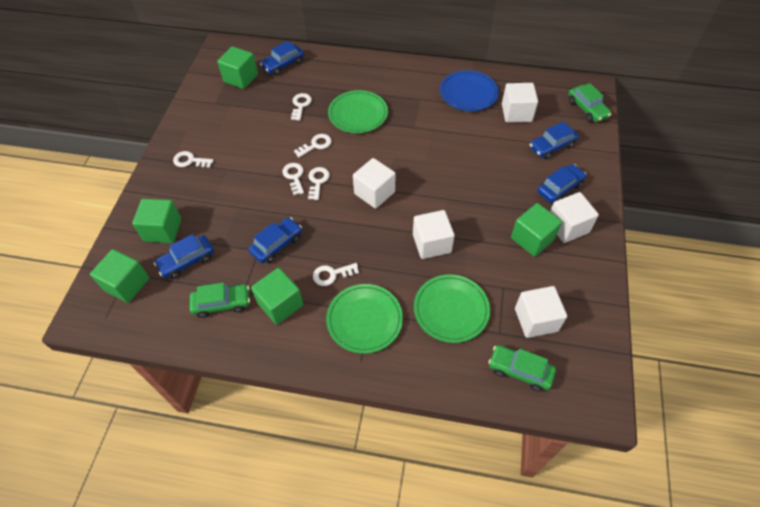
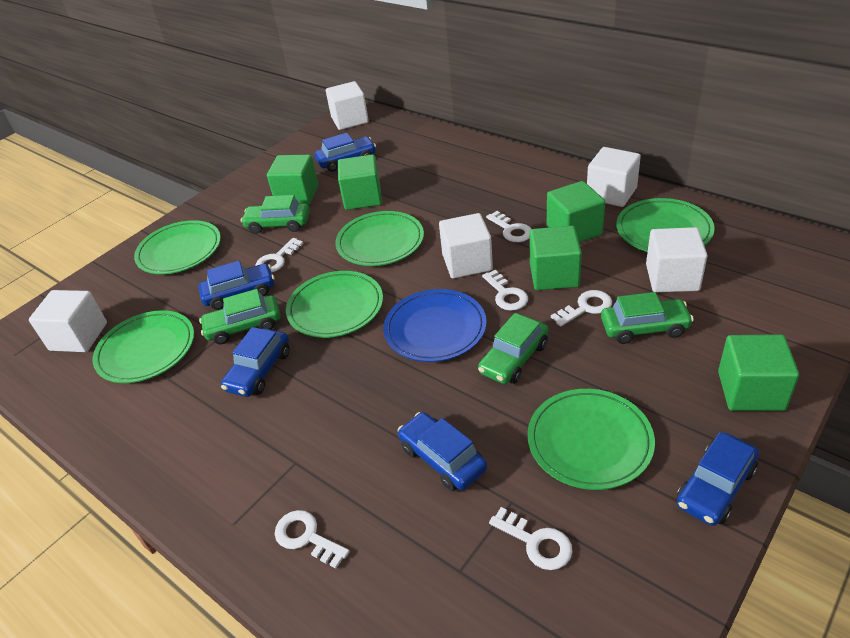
green car: [190,282,250,318] [488,345,556,392] [568,83,611,122] = 3 -> [199,289,281,345] [241,195,310,234] [478,313,548,384] [601,292,694,344] = 4
green plate: [326,284,403,354] [328,90,388,133] [414,274,490,343] = 3 -> [93,310,194,383] [134,220,221,274] [286,271,383,338] [335,211,424,266] [528,389,655,490] [616,198,715,252] = 6

